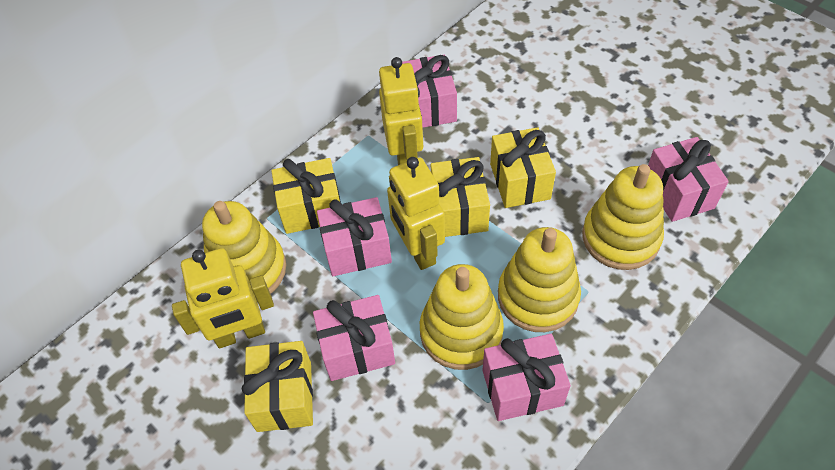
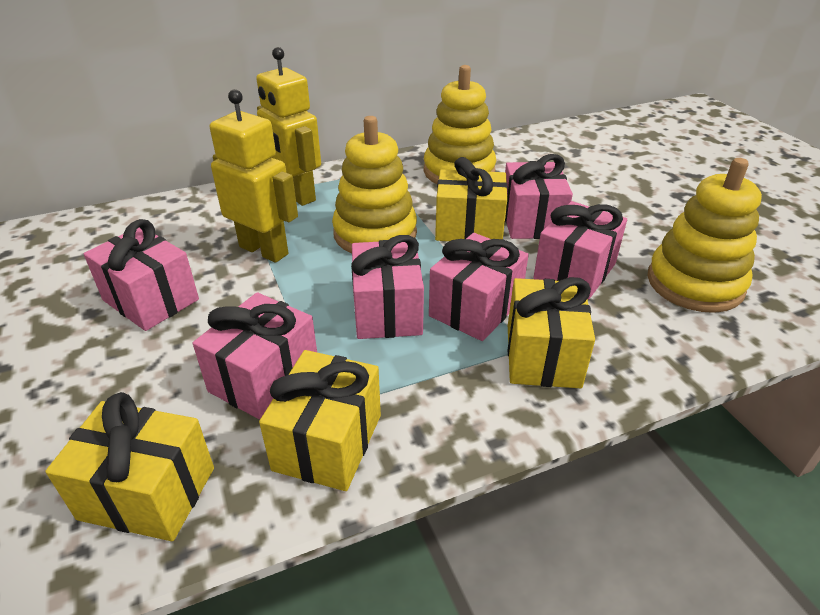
pink gift: [313,295,395,381] [317,197,392,276] [402,55,457,128] [483,334,571,421] [648,137,729,222] = 5 -> [84,219,199,331] [193,292,317,420] [351,235,424,339] [429,233,529,341] [505,154,573,239] [533,201,627,300] = 6
yellow robot: [172,248,274,348] [379,57,423,165] [387,157,445,270] = 3 -> [210,89,298,263] [256,47,321,206] = 2
yellow stacking toy: [202,201,286,294] [420,264,504,370] [498,227,581,332] [582,164,664,270] = 4 -> [332,116,417,253] [424,65,496,184] [648,158,762,313] = 3

